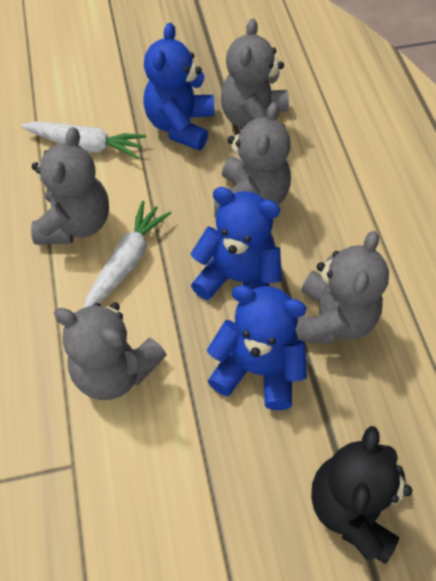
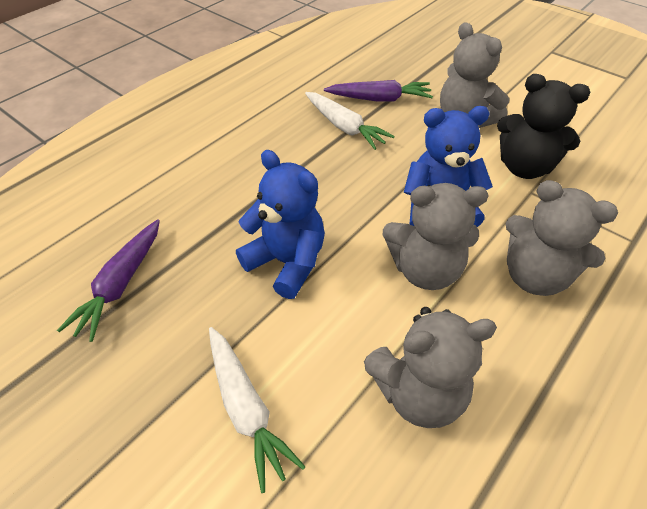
blue teddy bear: [143,23,215,150] [190,187,281,300] [207,285,307,410] = 3 -> [236,150,325,299] [404,106,493,227] = 2
grey teddy bear: [31,127,109,245] [54,302,167,400] [214,102,291,218] [221,18,289,127] [295,231,389,344] = 5 -> [364,307,497,428] [383,183,488,290] [440,22,510,128] [506,180,618,296] = 4
purple carrot: none = 0 -> [57,219,160,342] [324,80,433,102] = 2

